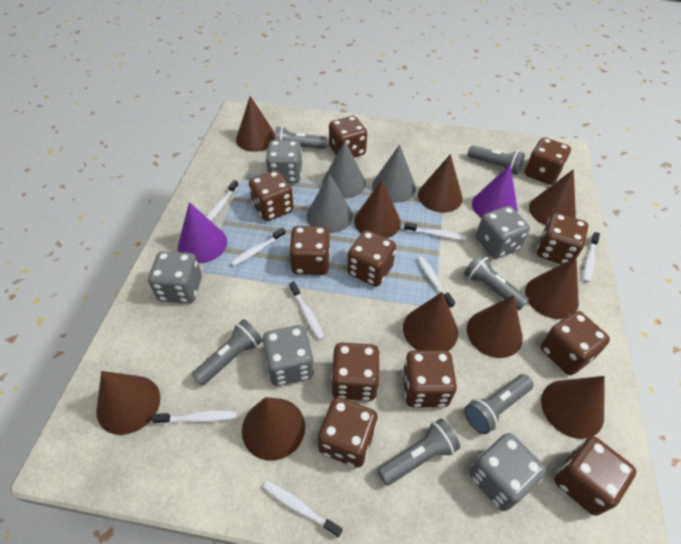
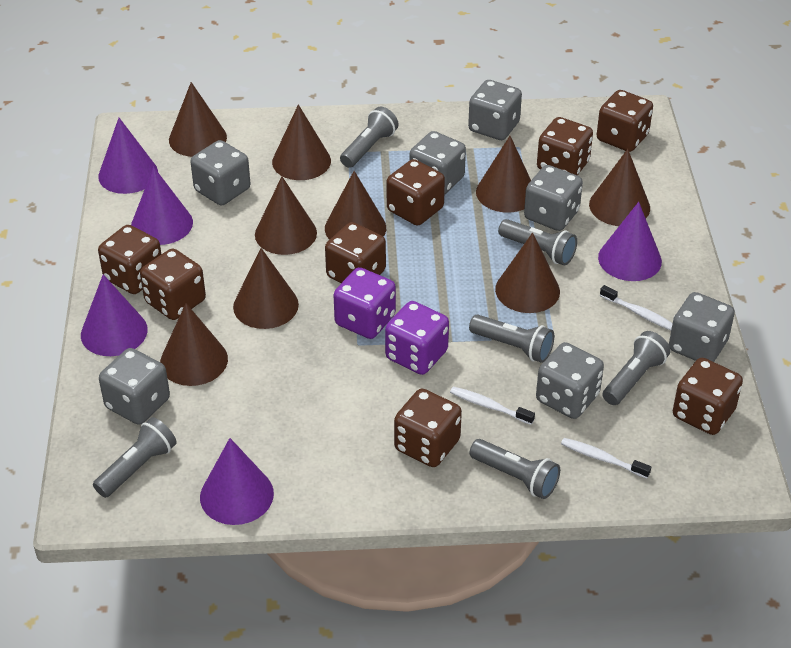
brown cone: [96,371,160,435] [236,96,275,152] [242,397,305,461] [354,180,401,238] [403,292,458,351] [418,154,463,213] [467,295,523,358] [525,257,579,319] [529,169,576,226] [541,376,605,439] = 10 -> [160,303,228,386] [169,82,227,157] [233,248,299,329] [255,177,317,255] [272,104,331,180] [325,171,386,240] [476,136,531,213] [495,233,560,313] [589,149,650,226] = 9
brown dice: [249,170,294,221] [289,226,330,275] [318,397,377,468] [329,116,367,157] [331,343,380,401] [347,230,396,287] [403,350,457,407] [525,137,571,185] [537,213,588,264] [540,311,610,375] [554,437,637,516] = 11 -> [98,225,161,294] [140,248,206,320] [325,222,386,283] [387,159,445,226] [394,389,462,467] [537,117,593,175] [597,90,653,152] [673,358,743,435] = 8
grey cone: [307,173,353,233] [322,141,366,198] [372,144,416,203] = 3 -> none = 0
grey dice: [148,251,202,303] [262,325,314,386] [266,140,302,183] [469,433,546,511] [476,206,530,259] = 5 -> [99,348,170,425] [190,140,251,206] [409,131,466,195] [468,80,522,140] [524,165,583,231] [536,342,604,419] [669,292,735,362] = 7
purple cone: [178,202,227,263] [472,165,518,218] = 2 -> [81,274,148,356] [98,118,158,194] [131,167,193,245] [200,438,274,525] [598,202,662,281] = 5
purple dice: none = 0 -> [334,267,396,339] [385,301,449,375] = 2
white toothbrush: [152,410,237,424] [207,180,239,221] [230,228,286,266] [263,481,343,538] [289,281,325,340] [404,222,466,241] [417,256,455,309] [583,232,600,283] = 8 -> [450,387,535,425] [561,438,651,478] [600,285,673,330] = 3

